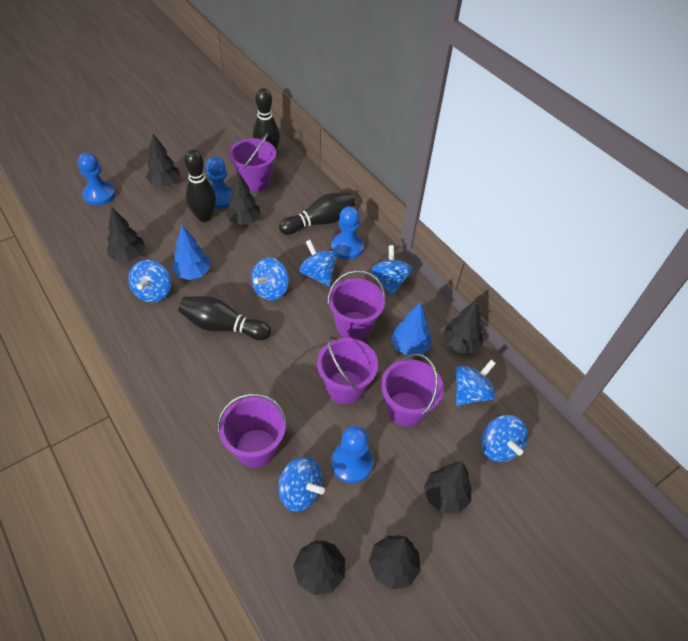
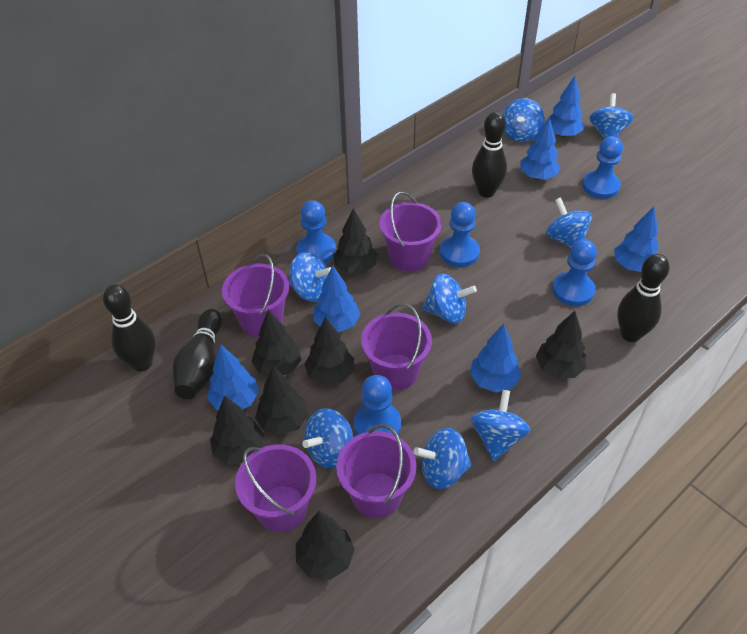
blue pawn: [78,152,116,206] [206,156,232,209] [331,206,364,260] [331,426,373,483] = 4 -> [296,200,336,263] [354,375,401,435] [440,202,480,267] [552,239,597,306] [582,136,623,199] = 5
blue spinning top: [128,260,171,303] [251,258,289,301] [278,457,325,512] [299,240,338,287] [371,245,413,296] [456,360,496,406] [481,415,528,462] = 7 -> [289,252,331,302] [302,408,353,469] [413,428,472,489] [422,274,477,324] [471,390,530,462] [503,98,545,142] [546,197,592,248] [589,93,634,139] = 8
blue tree: [172,225,210,280] [391,302,431,356] = 2 -> [207,345,259,410] [313,265,361,333] [470,324,521,393] [521,117,561,180] [549,76,584,138] [614,206,659,272] = 6

